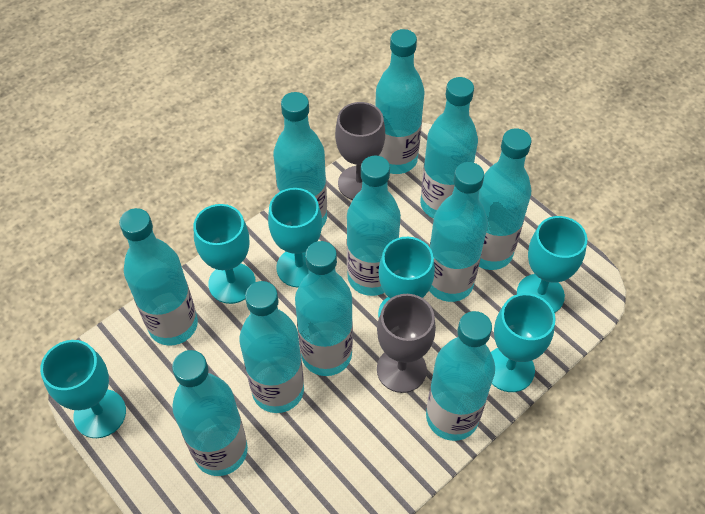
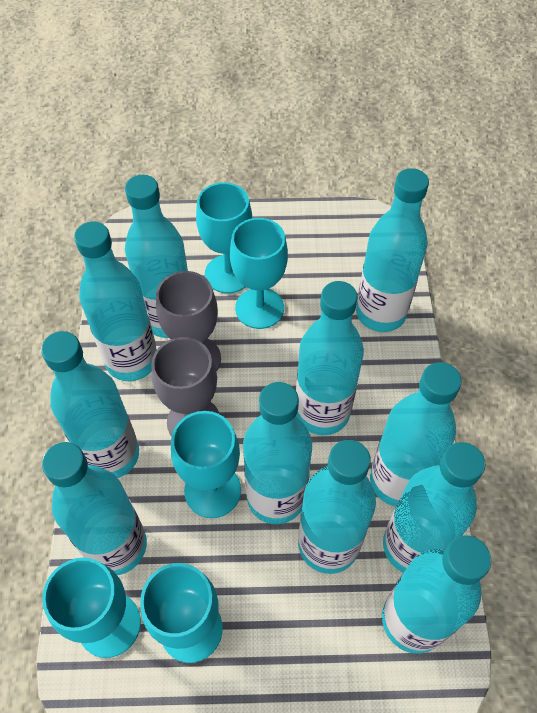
turquoise goblet: [40,340,126,438] [193,204,256,304] [268,188,322,288] [378,237,435,318] [491,293,556,392] [517,216,587,313] = 6 -> [42,558,141,658] [140,563,223,663] [171,411,241,518] [196,182,252,293] [230,218,288,329] = 5

